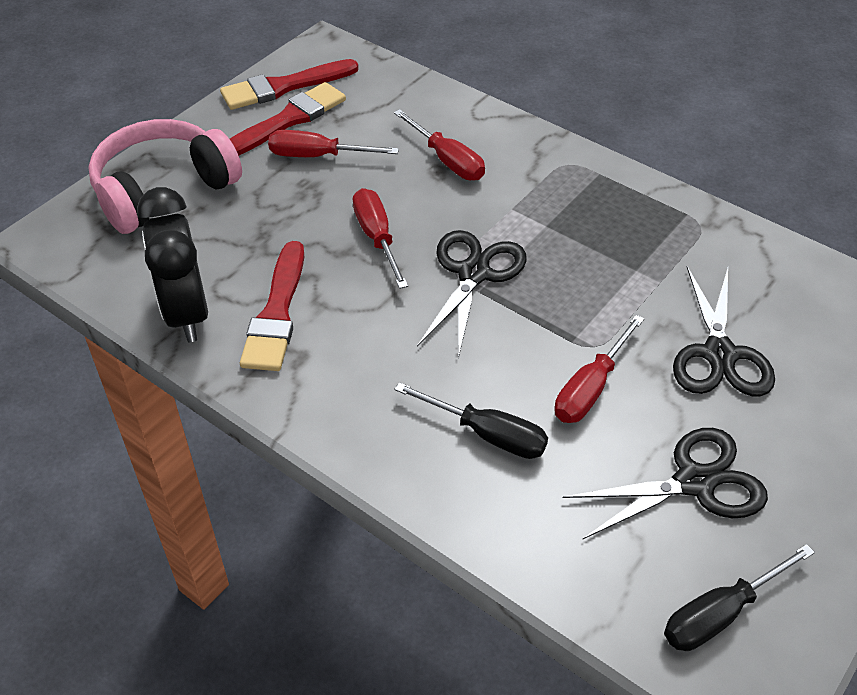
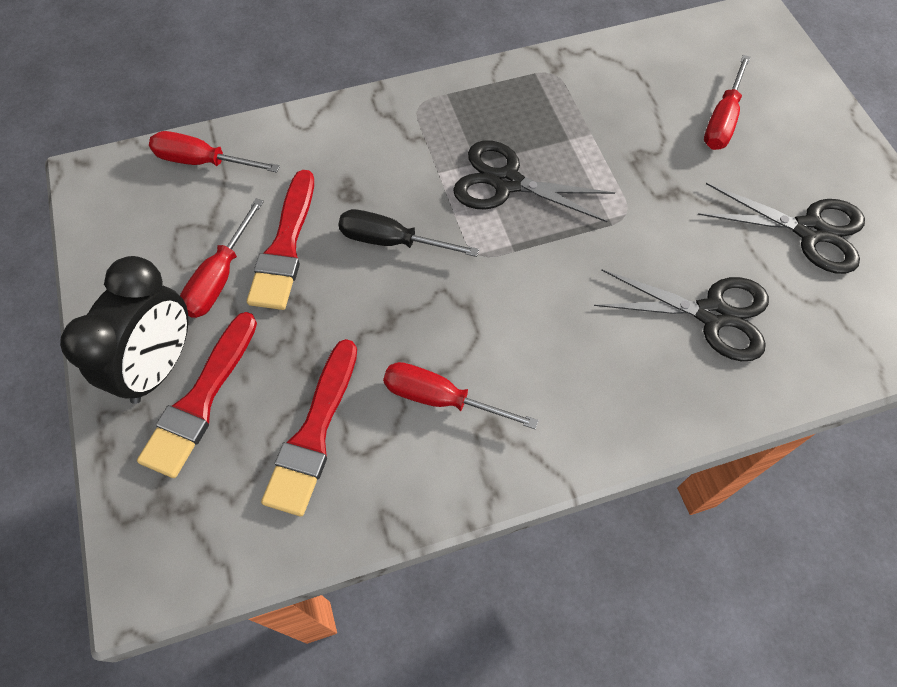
black screwdriver: [394,382,548,459] [664,544,815,651] = 2 -> [338,209,479,257] = 1
pink headphones: [88,119,242,234] = 1 -> none = 0

